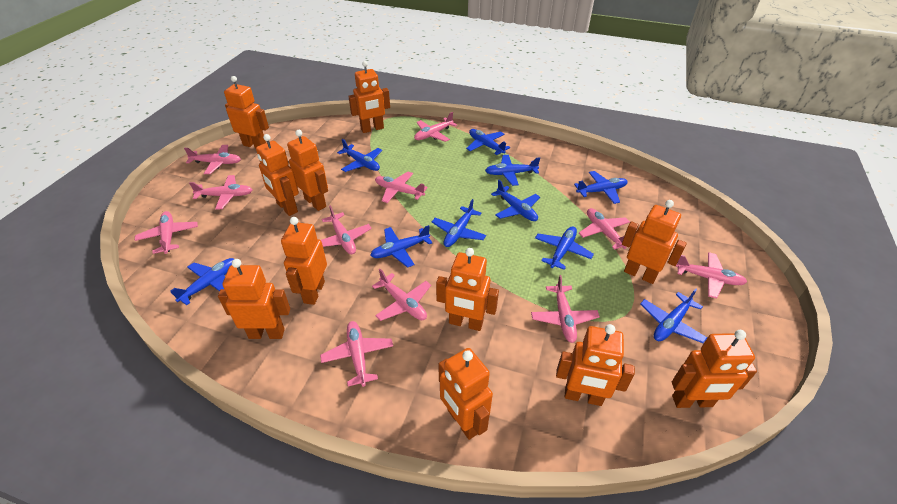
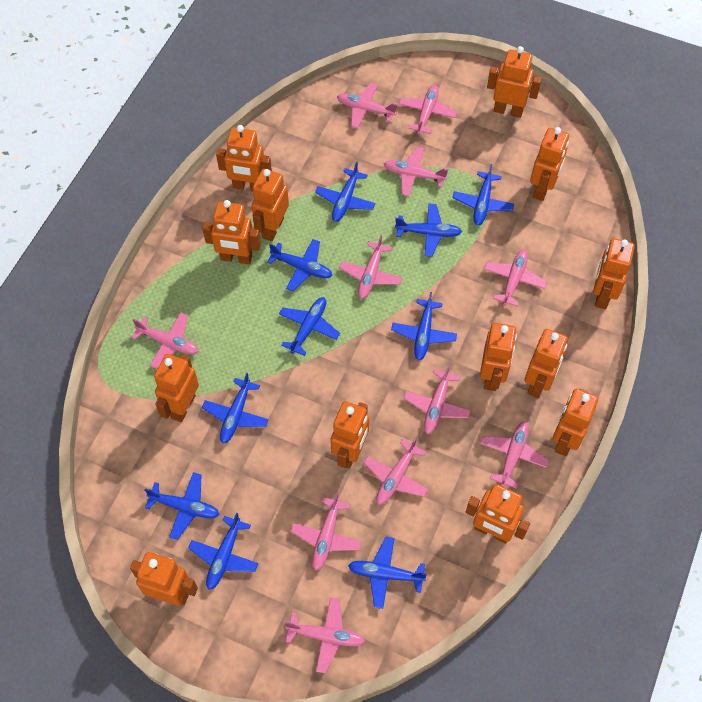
orange robot: [218,259,290,339] [224,76,269,149] [256,134,299,216] [281,217,327,305] [287,130,328,211] [348,61,390,133] [436,248,499,331] [439,348,493,440] [556,324,635,406] [622,200,687,284] [672,330,757,408] = 11 -> [130,552,198,606] [154,354,199,422] [203,200,261,264] [216,125,272,191] [252,169,289,241] [331,401,369,469] [466,484,530,544] [480,323,517,391] [487,46,542,118] [525,329,568,398] [530,127,569,201] [552,389,598,456] [593,238,635,309] = 13

